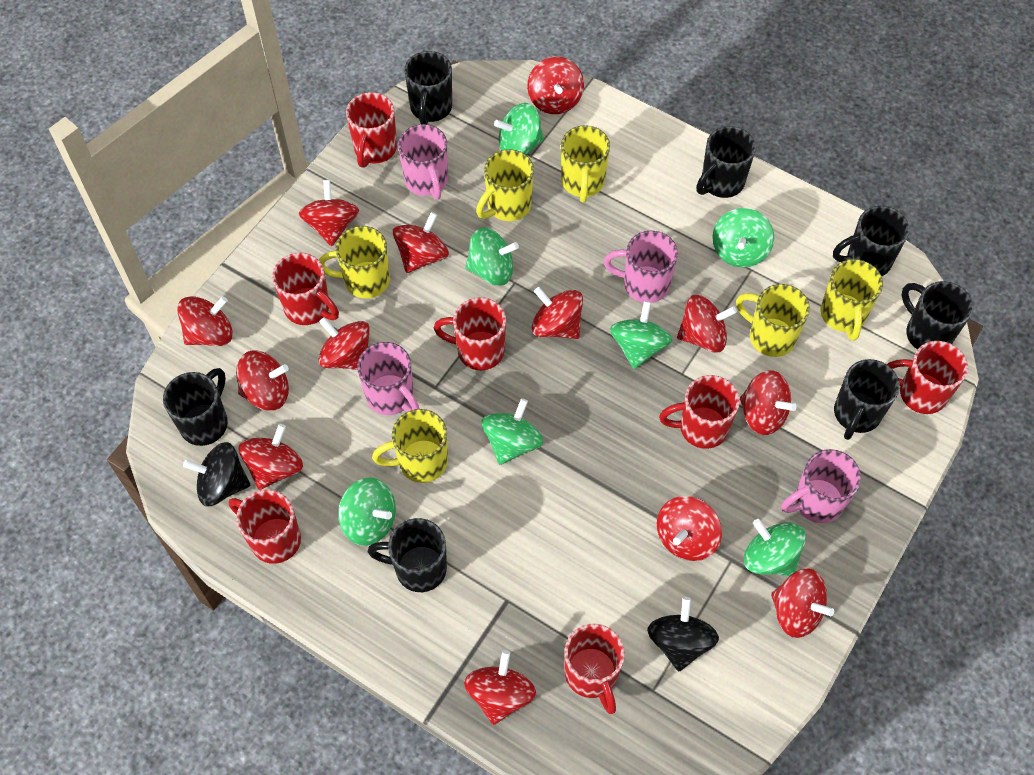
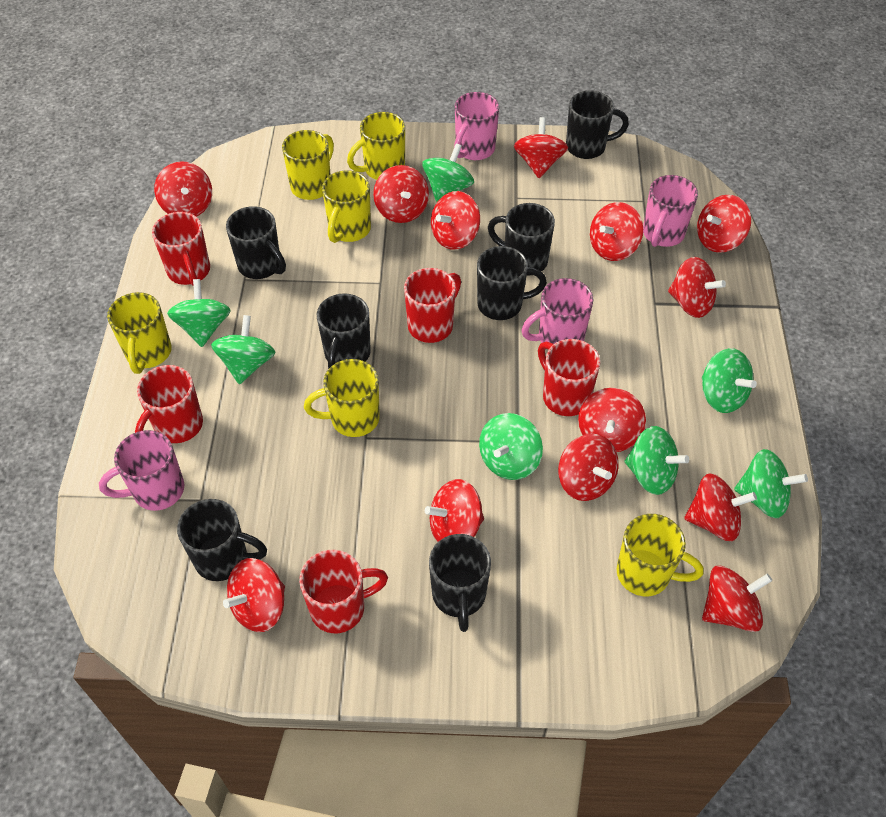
black spinning top: [183,442,250,506] [647,597,719,671] = 2 -> none = 0
red mug: [229,490,301,564] [272,252,339,325] [346,92,397,168] [434,297,506,370] [565,624,625,714] [659,375,740,449] [887,341,968,414] = 7 -> [135,365,203,443] [152,212,210,286] [299,550,388,633] [404,268,461,343] [538,339,600,416] = 5

